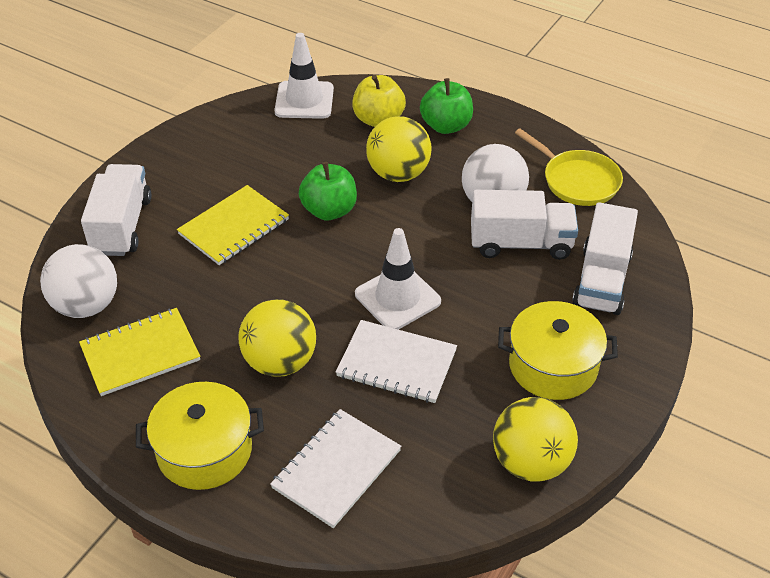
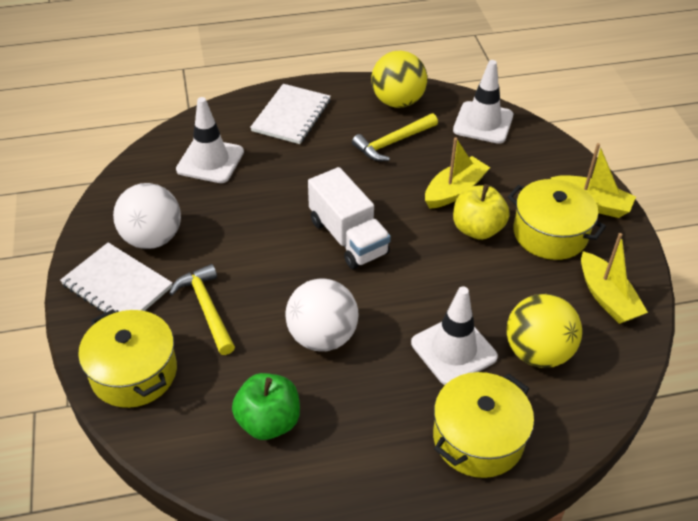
green apple: [299,162,357,220] [420,78,473,134] = 2 -> [232,373,300,440] = 1
white traffic cone: [275,33,334,119] [355,228,441,330] = 2 -> [176,97,244,183] [411,286,498,385] [453,60,513,144] = 3
white truck: [81,164,151,256] [471,190,578,260] [572,202,638,315] = 3 -> [308,167,391,269] = 1
yellow ball: [238,299,316,377] [366,116,432,182] [493,397,578,482] = 3 -> [371,51,427,108] [507,294,582,368] = 2
yellow boat: none = 0 -> [425,137,490,209] [551,143,636,218] [581,233,648,324] = 3
yellow hammer: none = 0 -> [169,264,235,355] [352,113,438,161] = 2
yellow notebook: [79,308,200,396] [177,185,289,265] = 2 -> none = 0
yellow pan: [515,128,623,206] = 1 -> none = 0
yellow pot: [136,382,264,490] [498,301,618,400] = 2 -> [78,309,177,408] [433,372,534,478] [508,179,606,260] = 3

